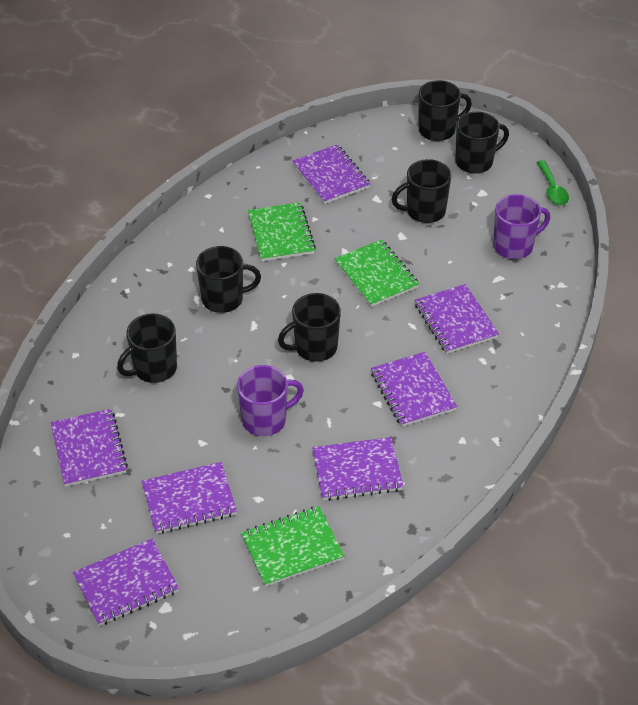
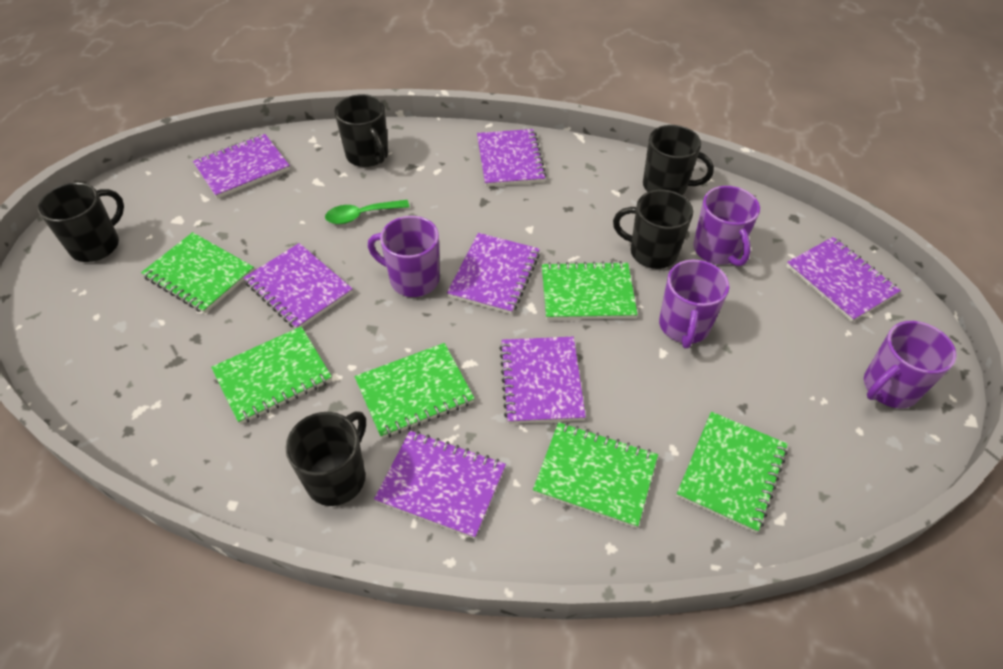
black mug: [117,313,177,383] [196,246,261,313] [278,293,341,362] [392,159,451,223] [419,80,472,141] [455,112,509,174] = 6 -> [38,182,124,262] [285,412,366,506] [334,94,388,167] [613,190,693,269] [643,125,714,195] = 5
green notebook: [241,506,344,587] [248,202,316,262] [334,239,419,307] = 3 -> [141,232,254,314] [211,326,332,425] [354,343,475,439] [533,422,658,528] [542,261,638,320] [676,412,788,533] = 6
purple mug: [237,365,304,436] [493,194,550,259] = 2 -> [368,216,439,297] [659,260,730,349] [693,186,760,266] [864,321,957,408] = 4

